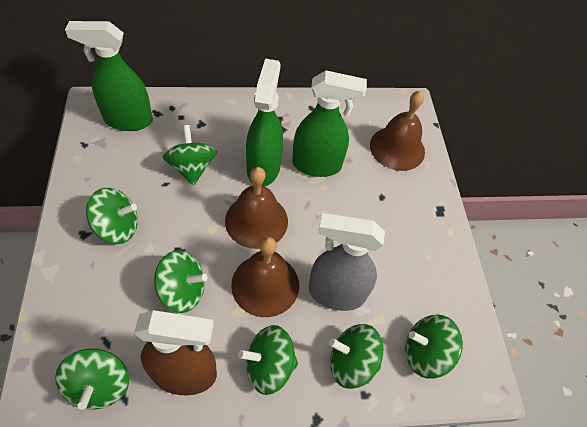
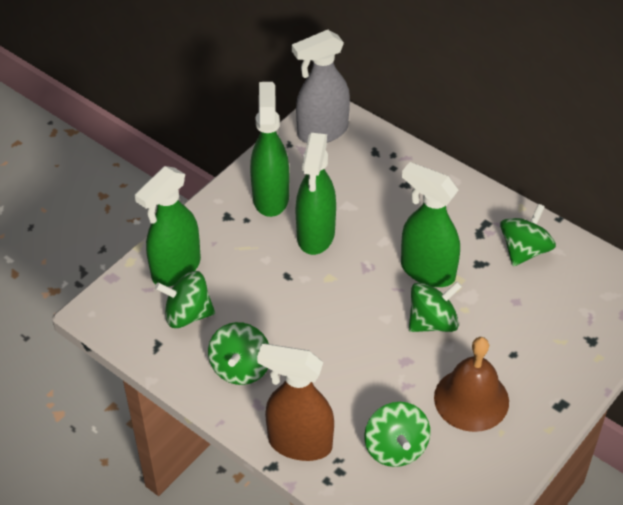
brown bell: [225,167,288,249] [231,237,299,317] [370,91,425,171] = 3 -> [434,337,509,432] = 1
green spinning top: [55,348,129,410] [86,188,138,244] [154,250,207,313] [163,125,217,186] [238,325,298,395] [329,324,383,389] [405,315,463,379] = 7 -> [155,271,215,328] [208,322,269,385] [364,402,430,467] [409,281,462,332] [500,204,556,266] = 5
green spray bottle: [65,21,153,131] [246,58,283,186] [292,70,367,177] = 3 -> [135,166,201,287] [250,82,289,217] [295,133,336,255] [401,162,460,287] = 4

